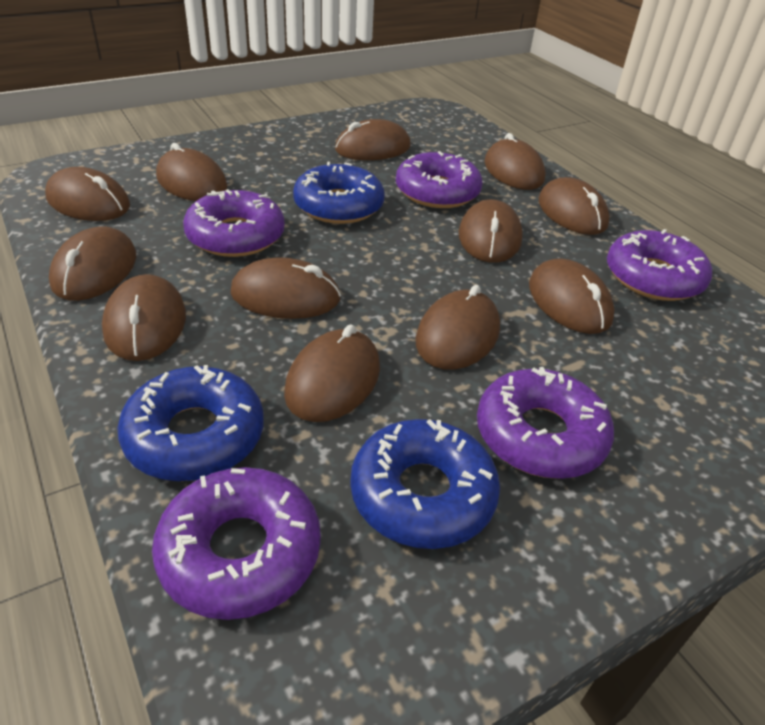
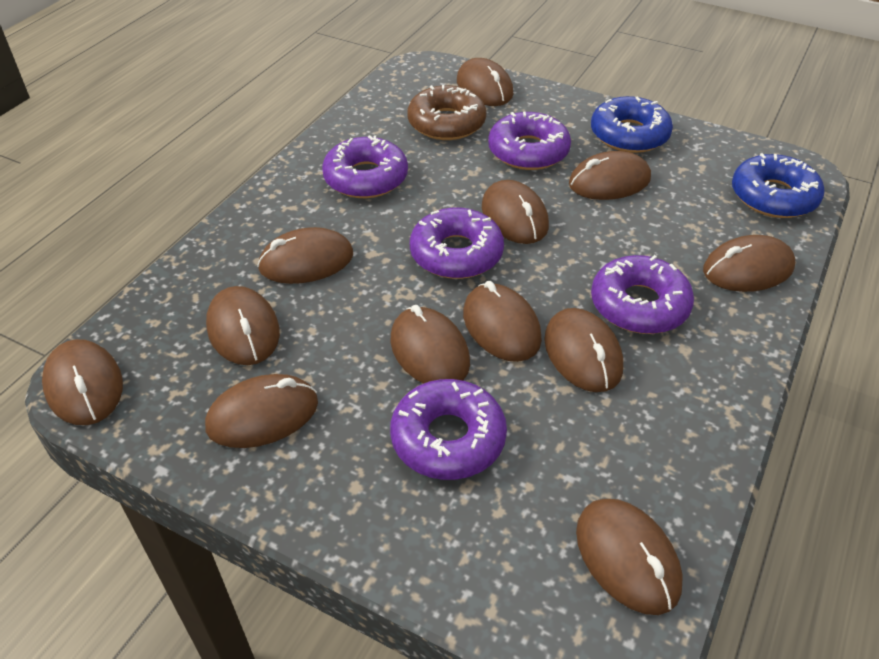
blue donut: [117,365,264,481] [293,162,385,224] [350,419,500,549] = 3 -> [591,96,673,153] [732,153,825,218] = 2
brown donut: none = 0 -> [407,85,486,140] = 1

